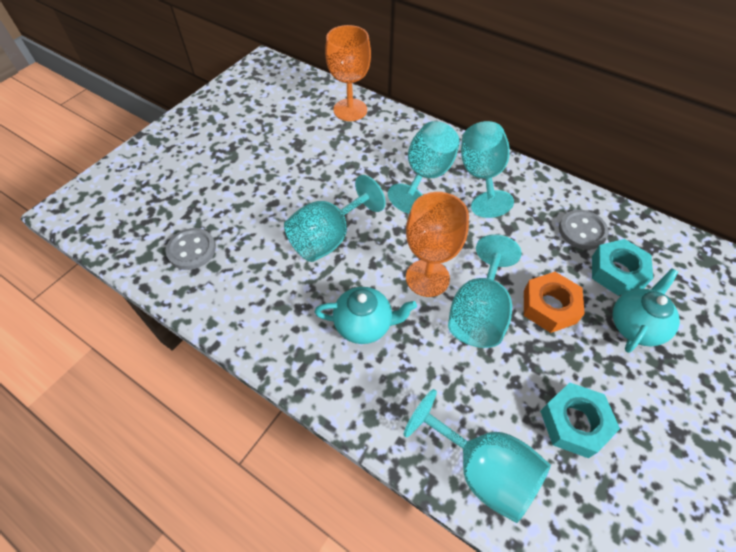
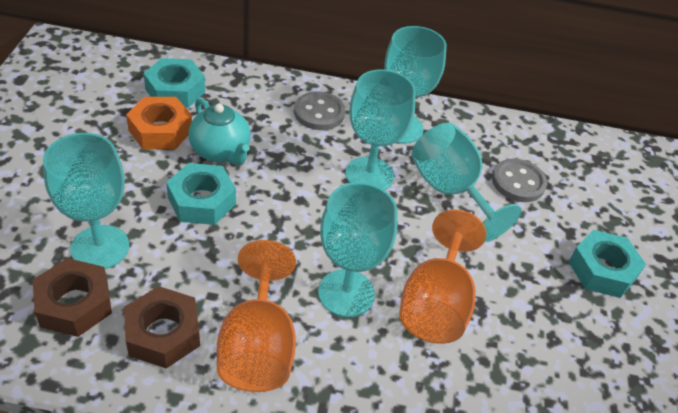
brown nut: none = 0 -> [33,258,112,337] [124,286,200,369] = 2
turquoise nut: [540,382,620,458] [592,239,653,296] = 2 -> [144,58,205,108] [166,163,236,225] [569,230,646,298] = 3
turquoise teapot: [315,287,417,344] [613,268,680,353] = 2 -> [188,98,251,165] = 1

